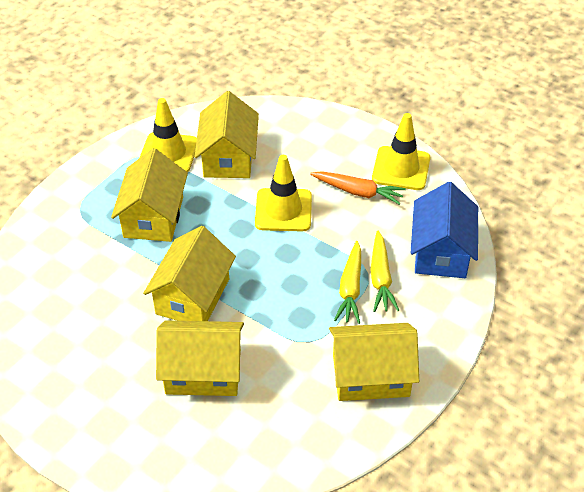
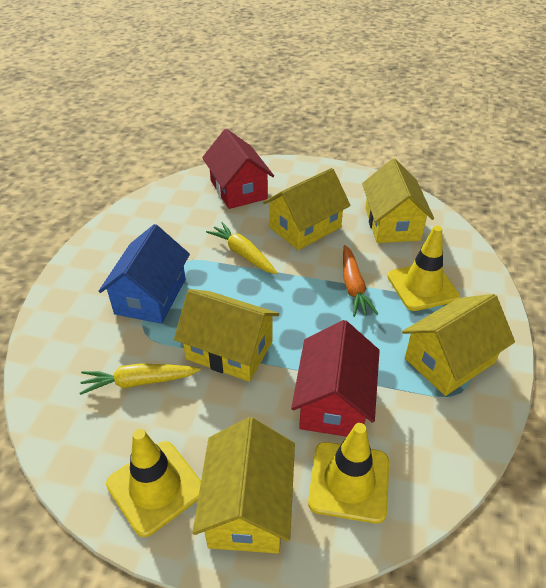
red house: none = 0 -> [202,129,274,209] [291,320,380,437] = 2

